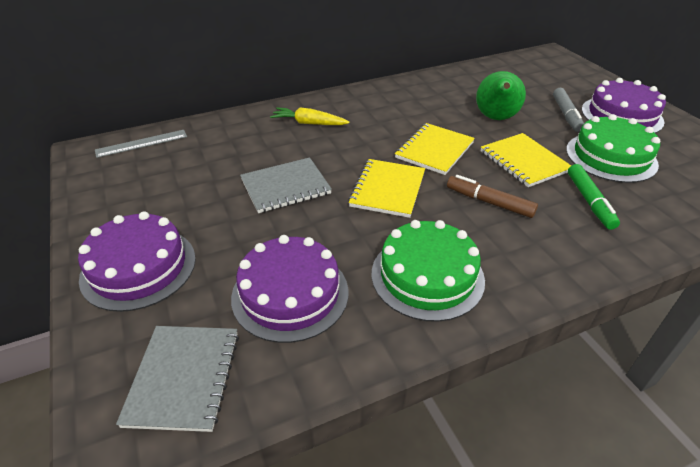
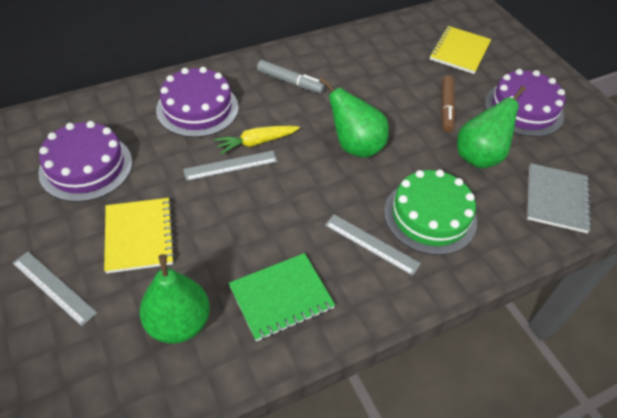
green cake: [372,220,485,322] [566,114,660,183] = 2 -> [384,170,477,255] = 1
green marker: [568,164,620,230] = 1 -> none = 0
green notebook: none = 0 -> [229,253,335,341] = 1
green pear: [476,71,526,120] = 1 -> [139,254,210,344] [319,77,389,158] [457,86,526,169] = 3
grey notebook: [116,326,239,432] [240,157,332,213] = 2 -> [527,163,592,233] = 1
grey ruler: [95,130,187,158] = 1 -> [12,252,97,326] [183,151,278,181] [325,214,421,276] = 3
yellow notebook: [348,159,425,218] [395,123,475,175] [481,133,571,187] = 3 -> [104,198,175,273] [430,26,491,74] = 2

